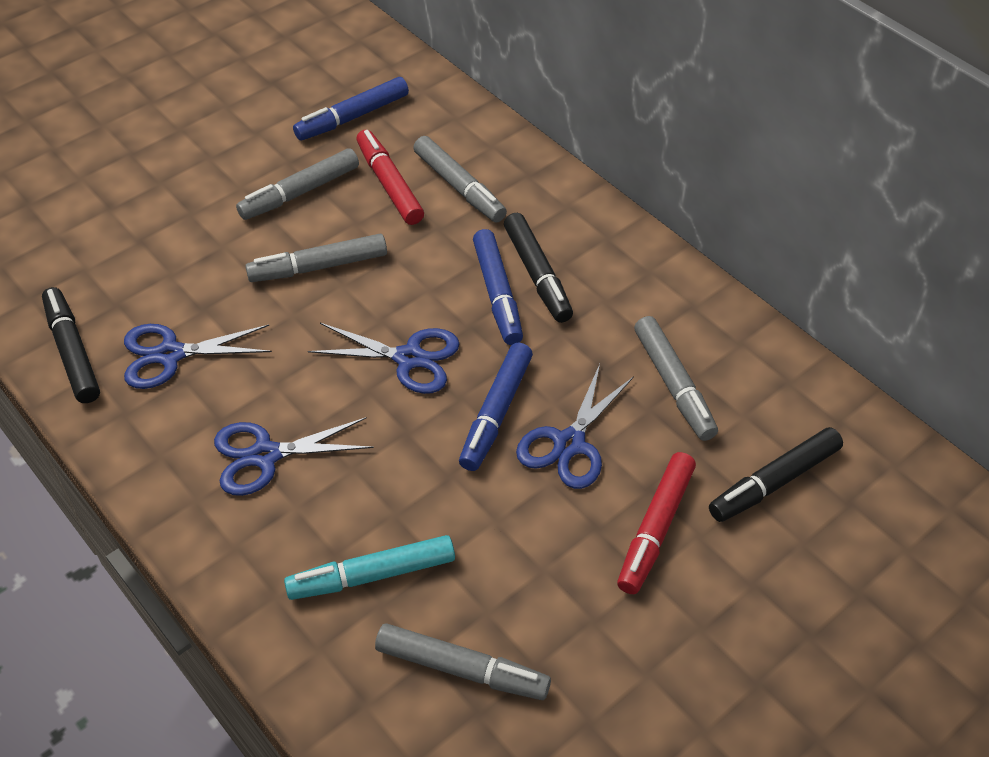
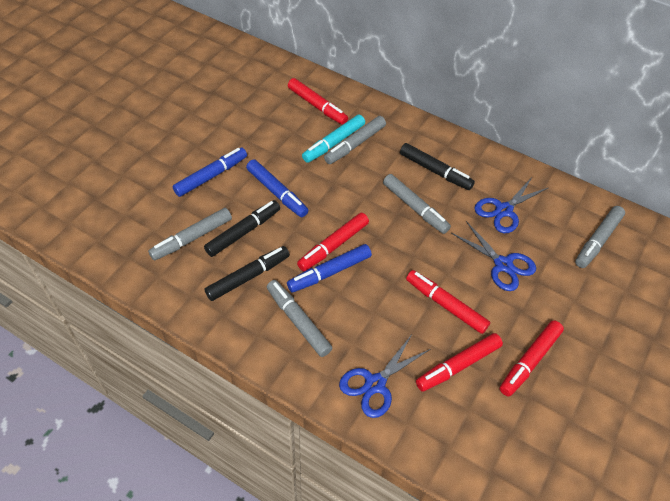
blue scissors: [124,324,272,389] [214,417,374,496] [308,323,459,394] [516,364,634,489] = 4 -> [339,334,430,418] [451,221,536,291] [475,176,548,233] = 3
red marker: [356,130,424,225] [617,452,696,594] = 2 -> [288,78,348,125] [297,213,369,271] [406,270,490,334] [416,333,503,392] [500,320,564,396] = 5

